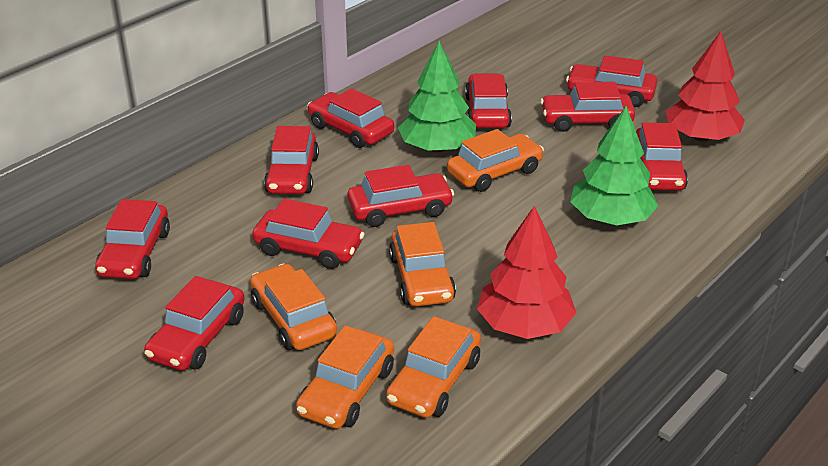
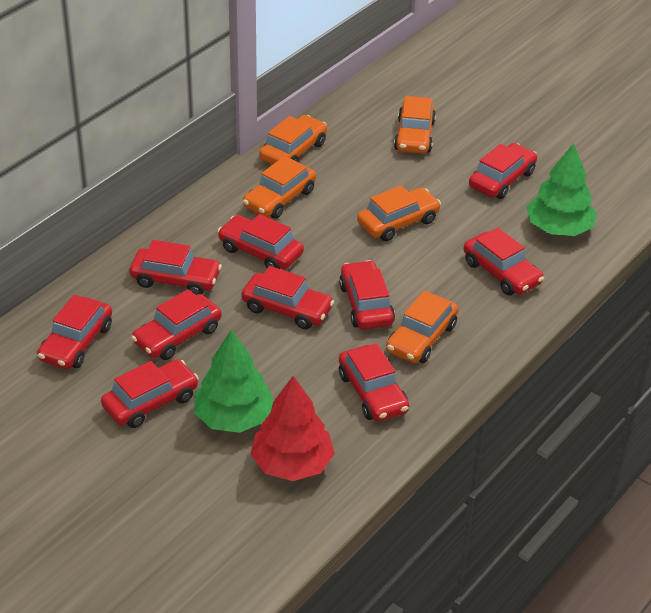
red tree: [477,205,576,339] [665,31,745,142] = 2 -> [250,376,335,481] = 1

